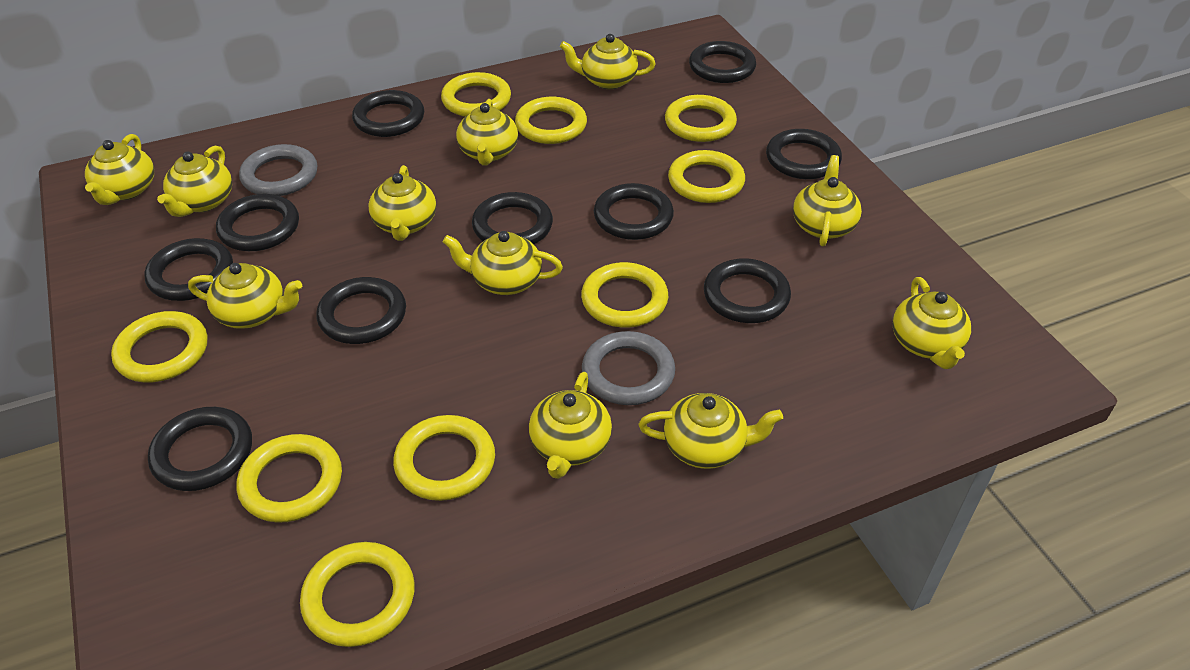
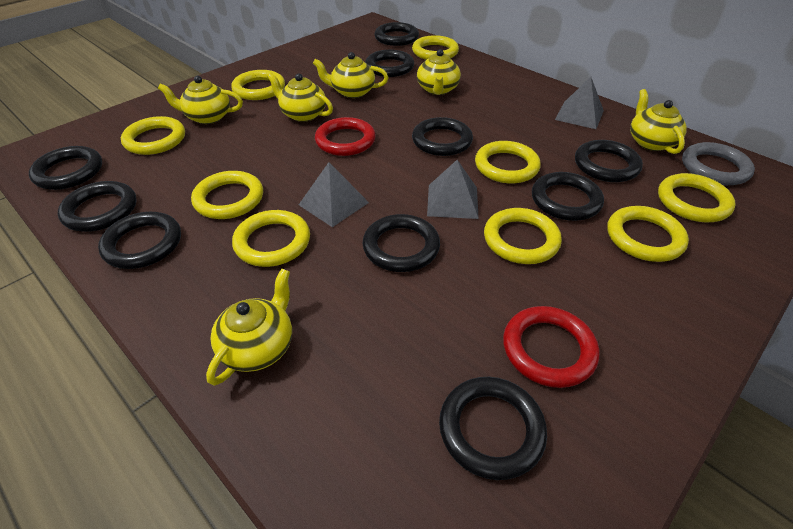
grey pyramid: none = 0 -> [299,162,369,227] [427,160,479,219] [555,77,604,129] = 3
grey ring: [239,144,318,196] [582,331,675,405] = 2 -> [682,142,755,185] = 1
red ring: none = 0 -> [315,117,376,156] [503,306,599,388] = 2
yellow teapot: [85,134,154,205] [157,146,232,217] [188,263,302,329] [369,165,436,241] [442,231,563,295] [456,99,518,165] [529,372,612,479] [560,34,656,89] [639,393,783,469] [793,155,862,246] [892,277,971,369] = 11 -> [158,76,243,124] [206,268,292,386] [267,72,333,122] [313,52,389,98] [417,49,461,95] [630,89,687,154] = 6

